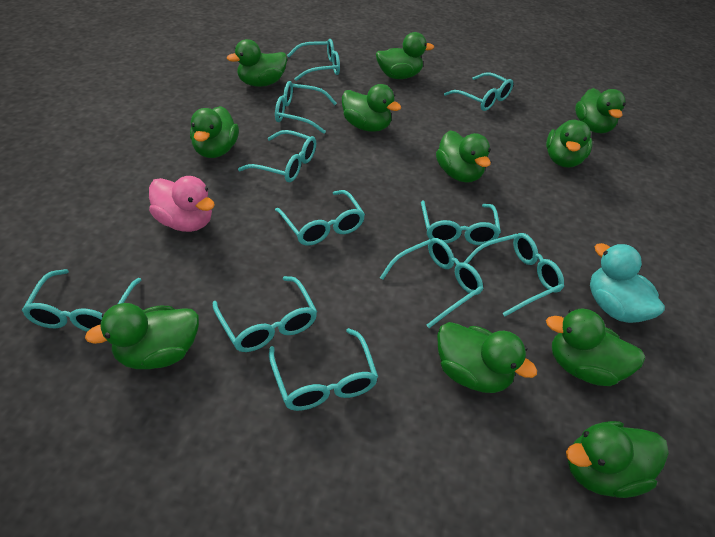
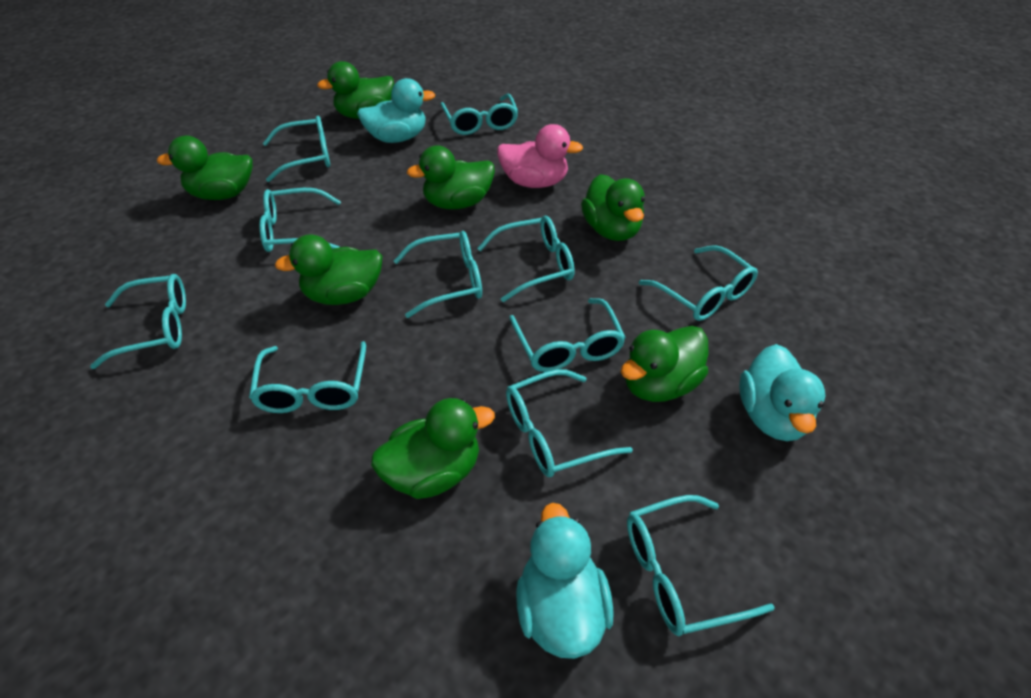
green duck: [85,303,199,369] [190,106,239,158] [227,39,287,87] [342,84,401,132] [376,32,434,79] [436,130,491,183] [437,322,537,393] [546,119,592,168] [546,309,645,386] [566,421,669,498] [575,88,625,134] = 11 -> [157,136,253,200] [275,234,382,305] [317,61,394,119] [371,398,495,499] [407,145,495,209] [581,174,645,241] [621,326,709,402] = 7
turquoise duck: [590,243,665,323] = 1 -> [357,78,436,143] [516,503,614,659] [739,344,825,441] = 3

